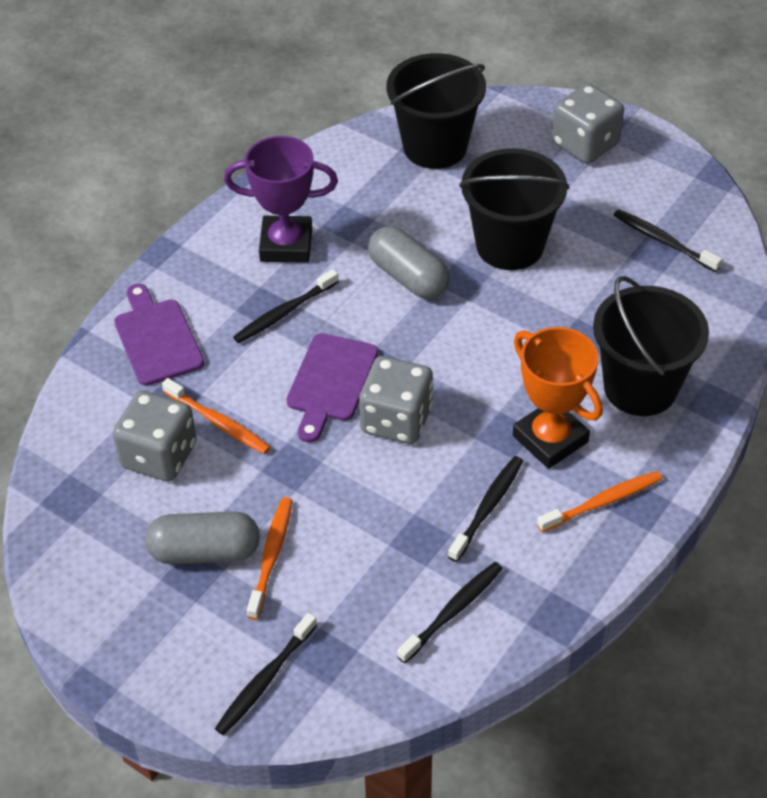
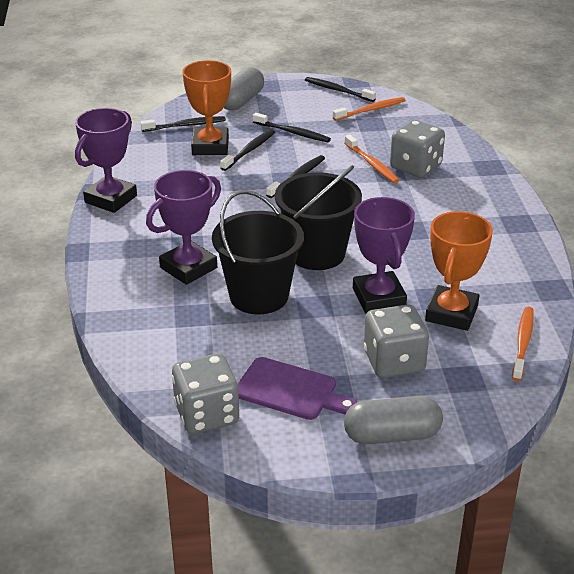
black bucket: [387,53,486,169] [459,148,569,270] [593,276,709,416] = 3 -> [212,190,304,314] [275,165,362,270] = 2
orange trophy: [513,327,603,469] = 1 -> [182,60,231,155] [425,211,493,331] = 2
purple cutting board: [114,284,204,386] [286,333,378,443] = 2 -> [238,357,357,420] = 1
purple trophy: [224,136,338,263] = 1 -> [75,108,137,213] [146,170,221,285] [353,197,415,313] = 3

